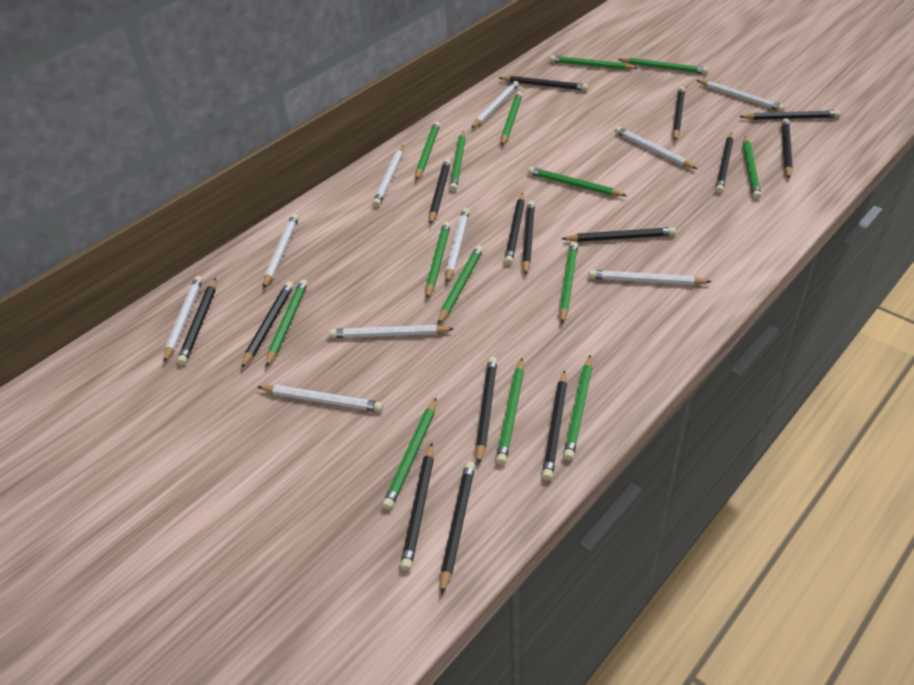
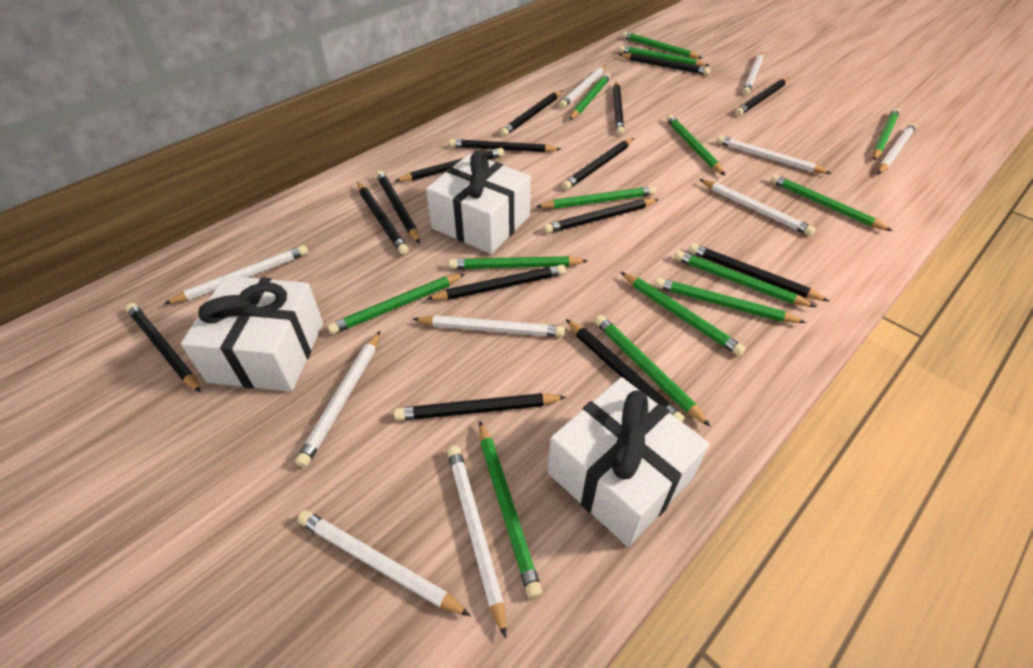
white gift: none = 0 -> [181,276,323,392] [426,151,531,254] [548,377,709,547] = 3

